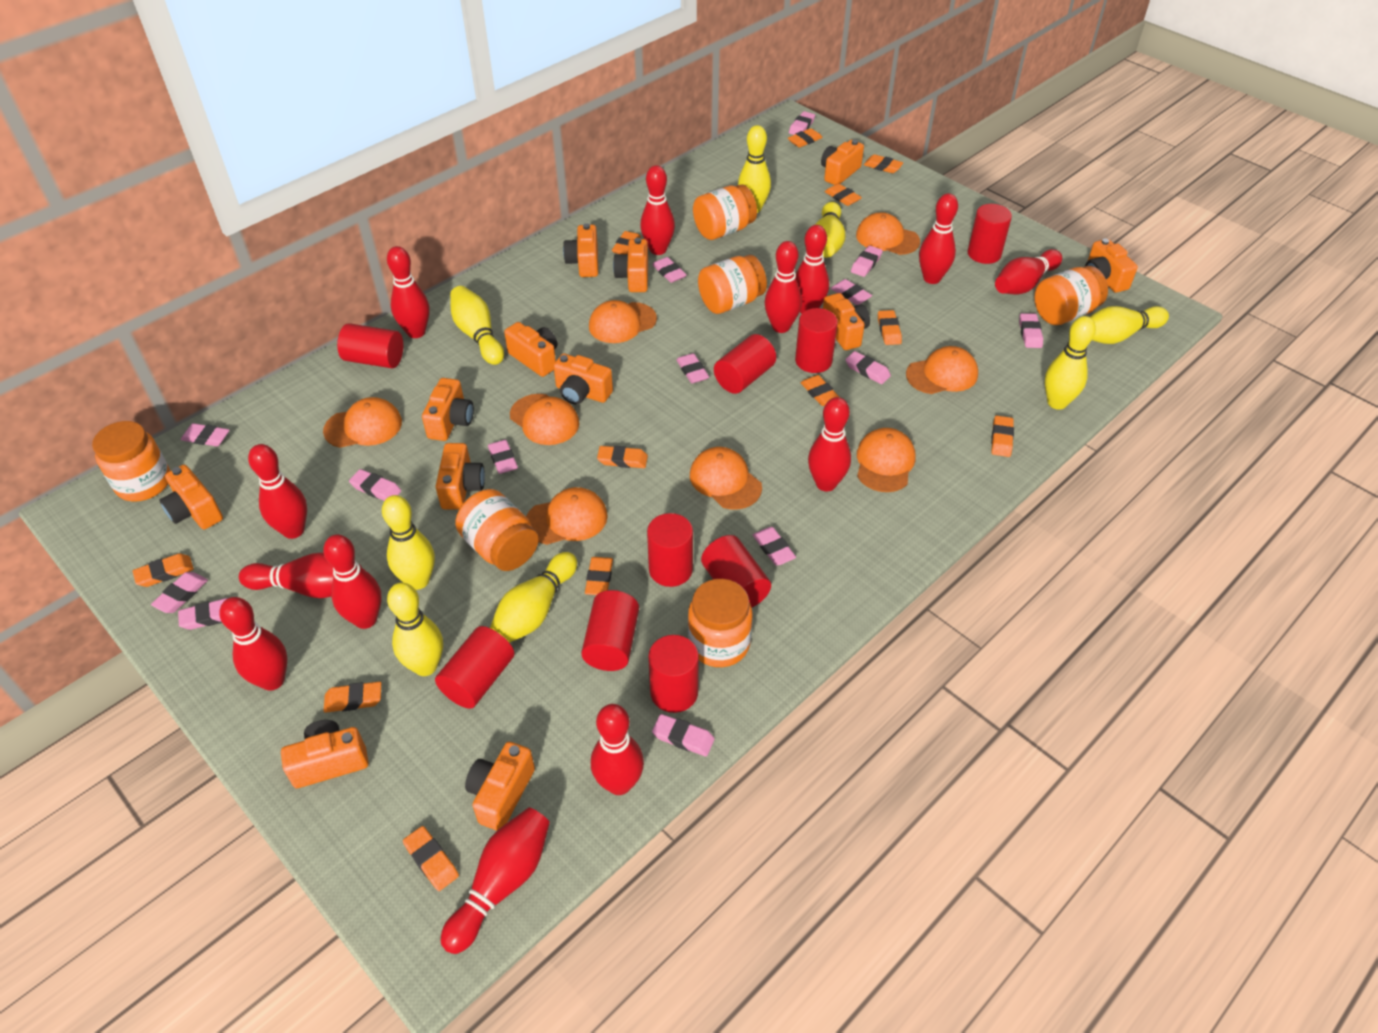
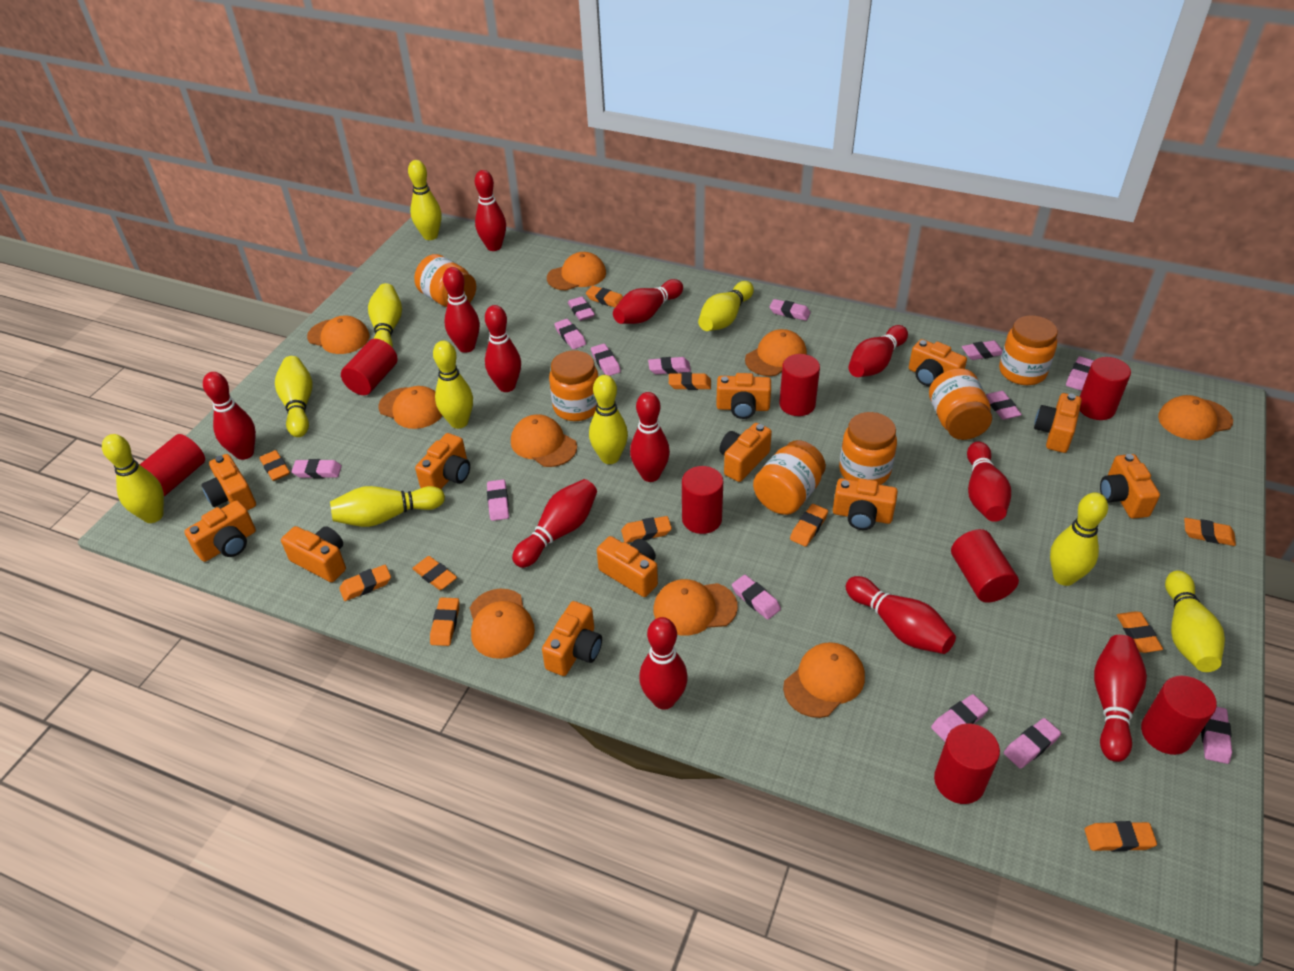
orange cap: [323,397,402,448] [510,394,579,445] [526,487,608,545] [589,300,657,343] [690,447,762,509] [856,212,920,255] [857,428,916,492] [906,346,978,394] = 8 -> [307,316,370,354] [379,386,442,429] [470,589,535,659] [511,414,577,467] [547,252,606,291] [654,579,738,636] [745,329,807,376] [783,642,865,718] [1158,395,1233,440] = 9
orange eraser: [132,553,194,587] [324,682,381,713] [403,826,459,891] [585,557,613,595] [597,446,648,468] [612,231,641,254] [788,128,823,148] [800,375,839,406] [825,183,862,206] [864,154,903,173] [878,310,902,345] [991,416,1014,457] = 12 -> [260,450,290,481] [339,565,391,601] [412,556,457,590] [430,597,459,646] [586,286,623,307] [621,516,672,543] [669,372,711,390] [790,504,828,546] [1084,821,1157,852] [1117,612,1163,653] [1184,518,1236,546] = 11
red bowling pin: [219,597,287,691] [239,552,361,598] [248,444,307,539] [323,534,382,629] [387,246,429,338] [441,807,550,954] [591,704,644,795] [640,165,675,255] [765,241,802,333] [796,225,829,314] [808,397,851,491] [919,193,958,284] [995,249,1062,294] = 13 -> [203,372,256,460] [443,267,480,353] [475,170,506,251] [485,305,521,392] [512,479,597,568] [613,279,683,324] [630,392,670,482] [639,617,688,710] [846,576,956,654] [848,325,908,377] [967,441,1011,522] [1094,635,1147,762] = 12
red cylinder: [337,323,403,368] [435,626,514,709] [581,590,639,671] [647,513,693,587] [648,635,699,713] [701,535,771,608] [714,334,776,394] [795,308,838,373] [968,204,1012,264] = 9 -> [140,434,205,496] [341,339,397,395] [682,466,723,534] [779,354,820,416] [934,723,1000,804] [951,529,1019,603] [1080,357,1131,420] [1141,676,1217,755] = 8
yellow bowling pin: [382,495,435,590] [387,582,443,676] [450,286,504,365] [490,552,577,643] [738,125,771,213] [815,202,846,258] [1045,316,1096,410] [1090,306,1169,344] = 8 -> [102,434,164,523] [275,356,312,437] [330,486,445,527] [368,283,402,348] [408,160,442,240] [433,341,473,429] [589,375,628,464] [698,281,754,331] [1050,492,1108,586] [1165,571,1225,672] = 10

